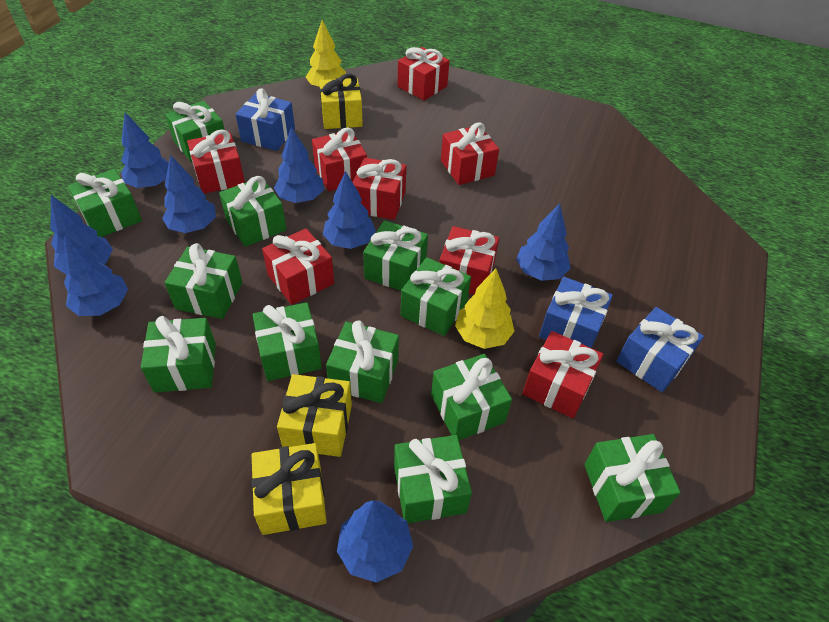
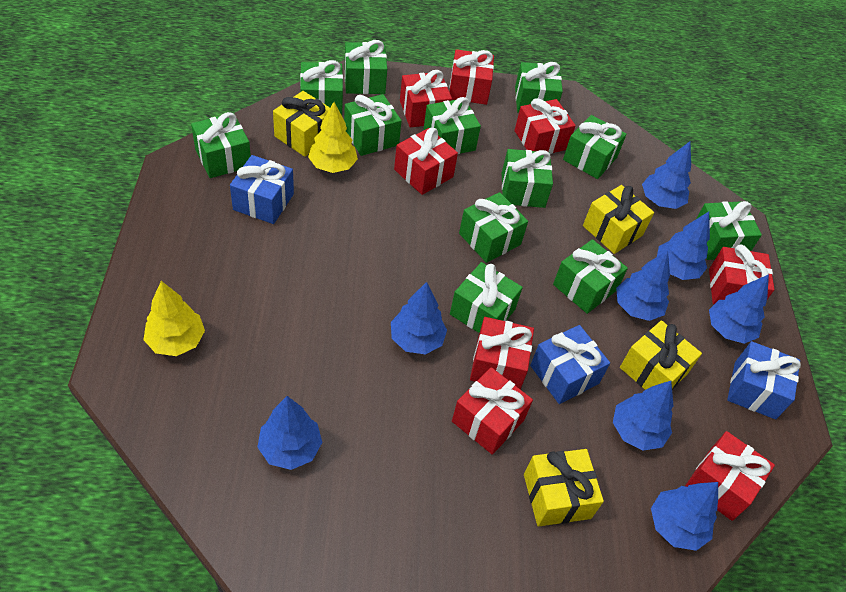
yellow gift: [252,443,327,535] [277,374,352,457] [319,74,363,129] = 3 -> [273,91,330,157] [524,449,604,527] [583,185,654,254] [620,320,702,390] = 4

